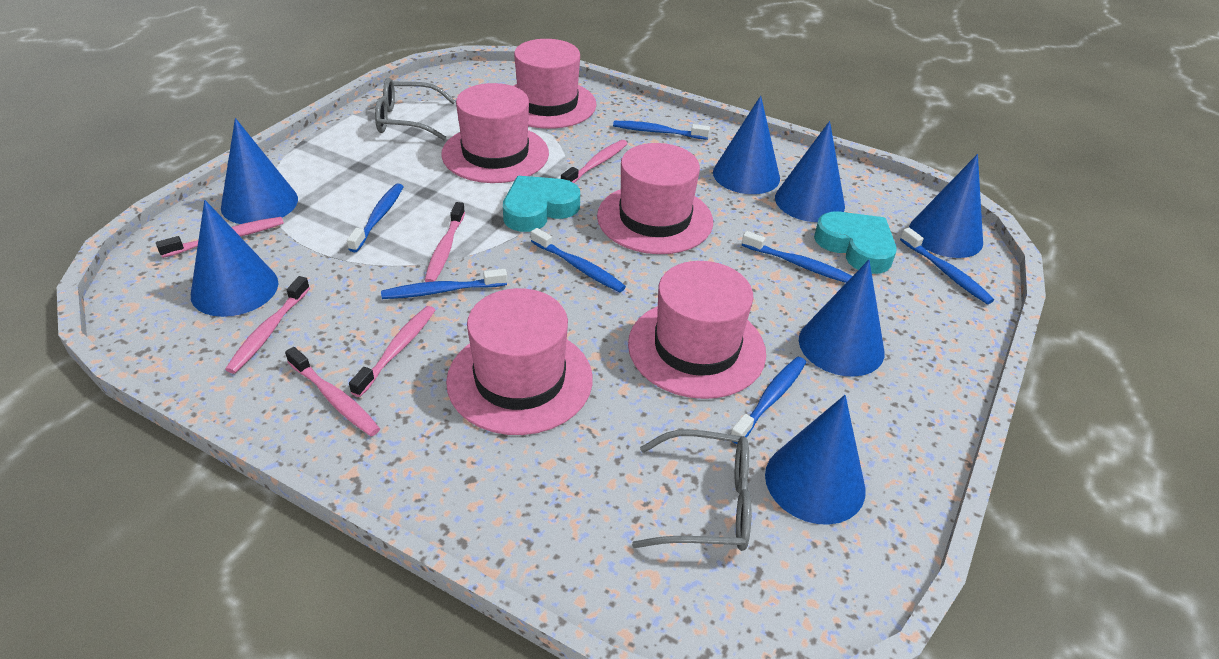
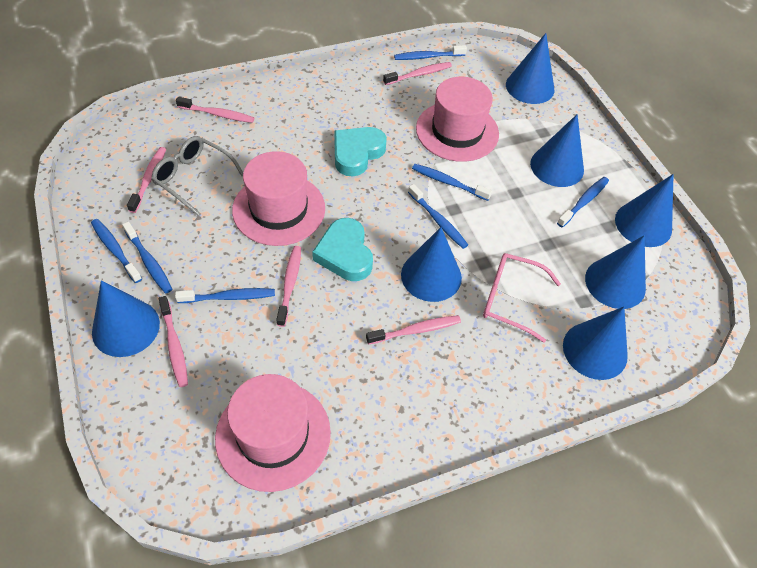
grey glasses: [375,78,456,140] [632,430,751,551] = 2 -> [151,136,243,216] = 1
pink glasses: none = 0 -> [483,253,561,342] = 1
pink hat: [441,83,549,183] [446,288,593,435] [513,39,597,129] [597,143,713,254] [628,261,766,399] = 5 -> [215,374,331,492] [232,151,325,246] [416,77,499,162] = 3

